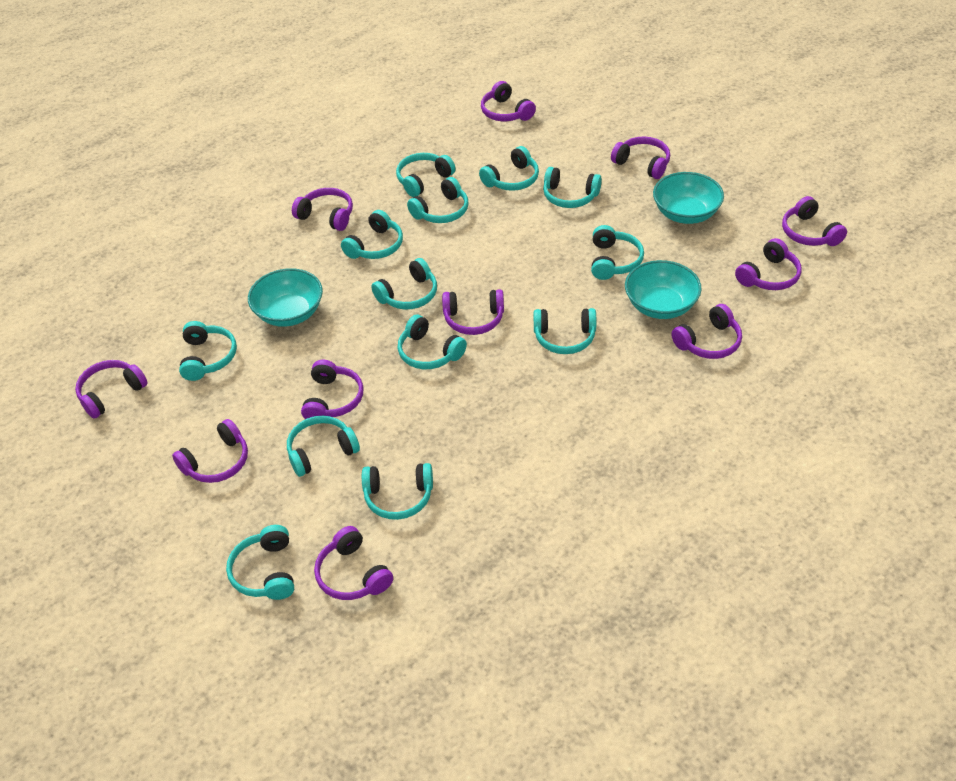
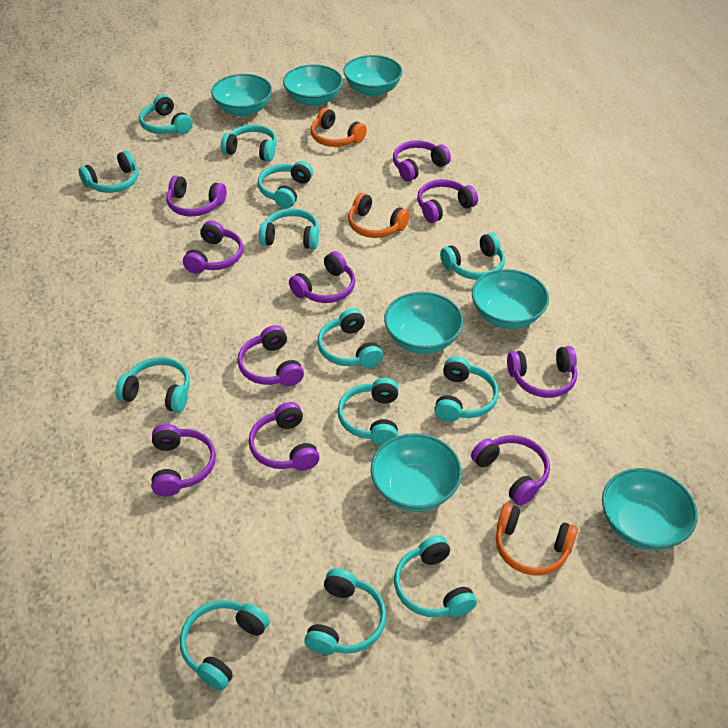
orange headphones: none = 0 -> [311,108,367,147] [348,193,410,238] [496,503,578,575] = 3
purple headphones: [75,360,148,419] [172,419,248,483] [292,188,353,231] [301,360,363,419] [314,526,393,600] [442,289,504,335] [481,81,536,121] [611,136,670,179] [671,304,742,359] [735,238,802,290] [782,196,847,246] = 11 -> [151,424,216,496] [167,175,226,217] [183,221,243,274] [237,325,304,386] [249,402,320,471] [289,251,355,303] [393,140,451,182] [417,179,478,223] [471,435,550,506] [507,346,577,398] = 10
turquoise bowl: [248,268,323,327] [625,260,702,319] [653,172,724,224] = 3 -> [211,74,272,116] [283,64,343,106] [343,55,403,96] [371,433,462,511] [384,292,463,354] [472,269,549,329] [602,468,698,550] = 7

